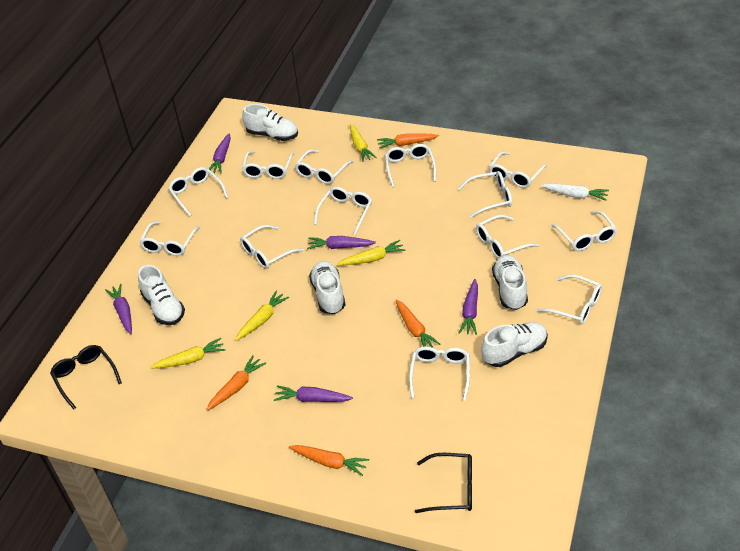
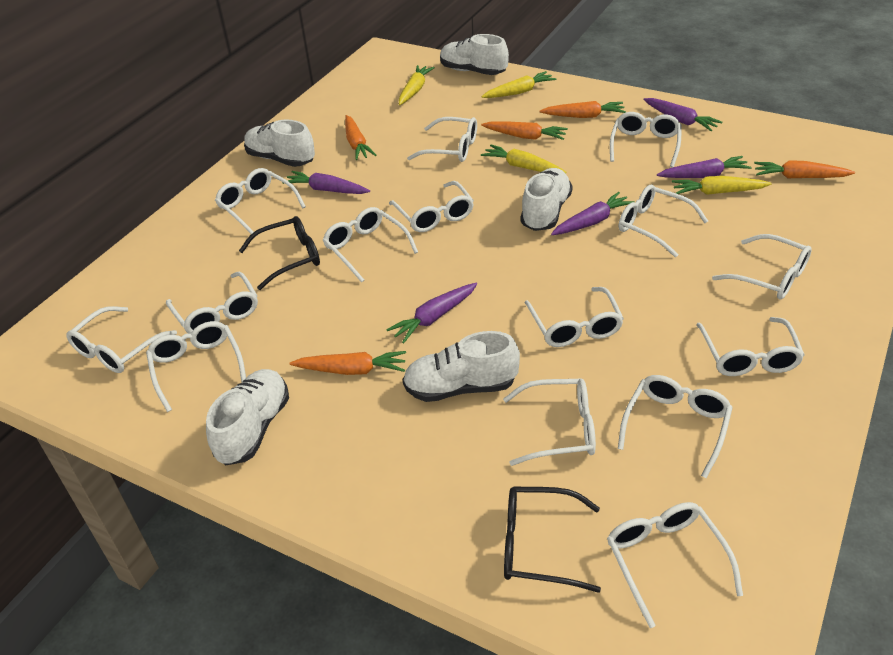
orange carrot: [206,355,266,411] [289,445,369,476] [377,133,439,149] [395,300,441,348] = 4 -> [290,351,406,375] [345,115,376,160] [481,121,568,140] [539,101,626,118] [754,160,855,178] = 5
white carrot: [541,184,609,201] = 1 -> none = 0
white glasses: [139,221,200,256] [168,167,228,217] [240,225,304,269] [242,151,294,179] [295,150,353,184] [314,187,372,235] [385,144,436,187] [409,346,470,401] [458,171,512,218] [476,215,539,258] [489,152,547,188] [537,275,602,324] [551,211,617,251] = 13 -> [66,306,177,373] [146,321,246,412] [166,271,258,334] [215,168,306,234] [322,207,418,282] [389,181,474,232] [407,117,477,162] [503,379,596,466] [525,287,624,347] [607,502,743,628] [610,112,681,168] [618,375,733,478] [619,184,708,257] [696,317,805,376] [712,234,812,300] = 15

